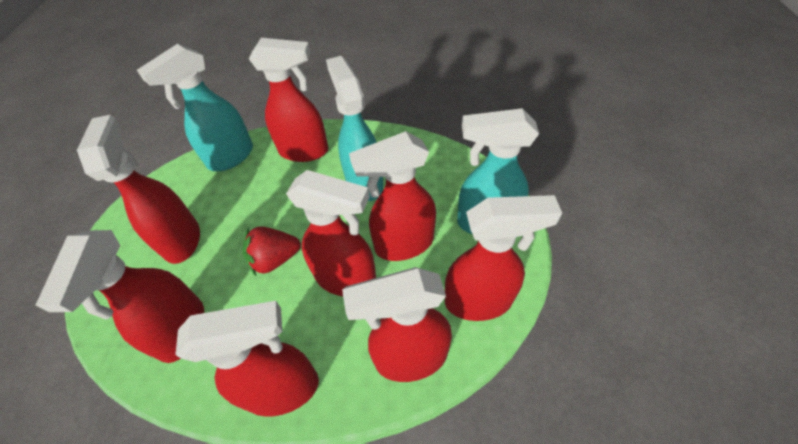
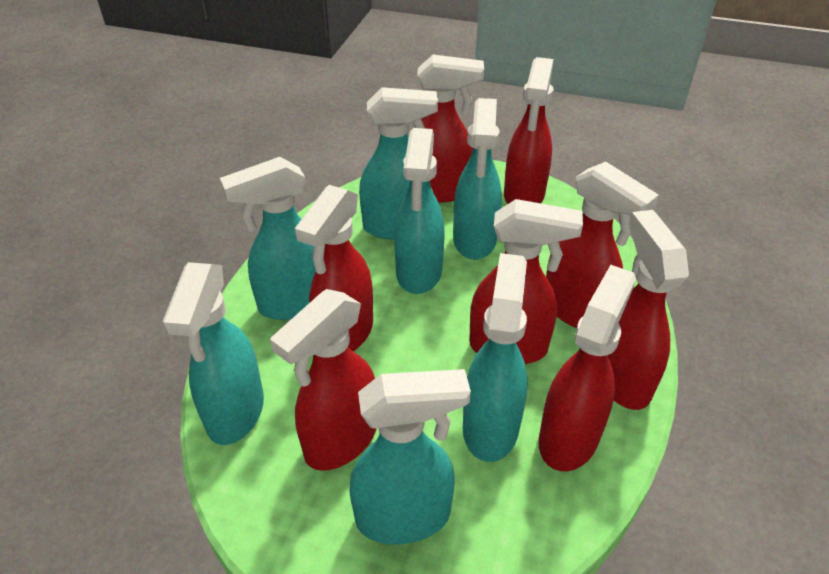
red strawberry: [242,226,301,276] = 1 -> none = 0
turquoise spray bottle: [137,44,253,171] [326,56,384,201] [457,108,539,234] = 3 -> [162,262,264,445] [220,157,316,320] [349,369,471,545] [359,87,438,240] [394,128,445,294] [453,98,502,260] [463,253,527,462] = 7

